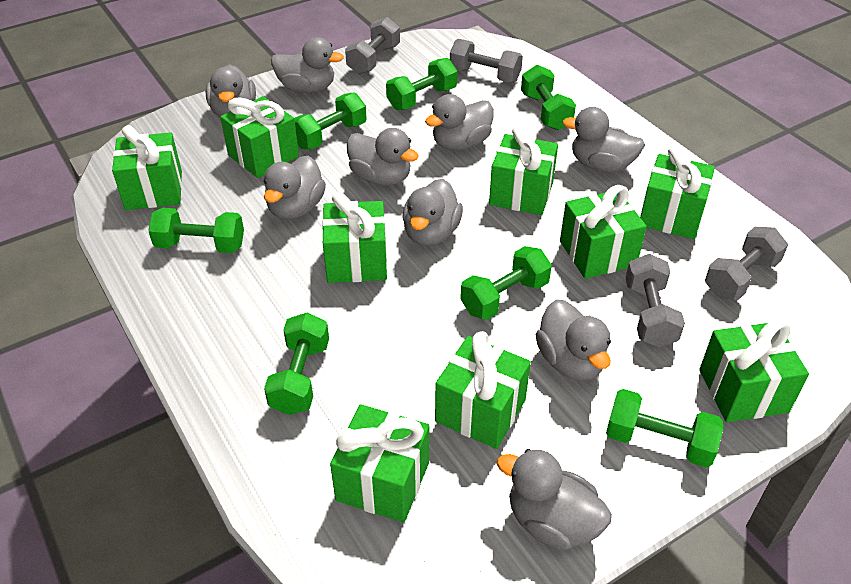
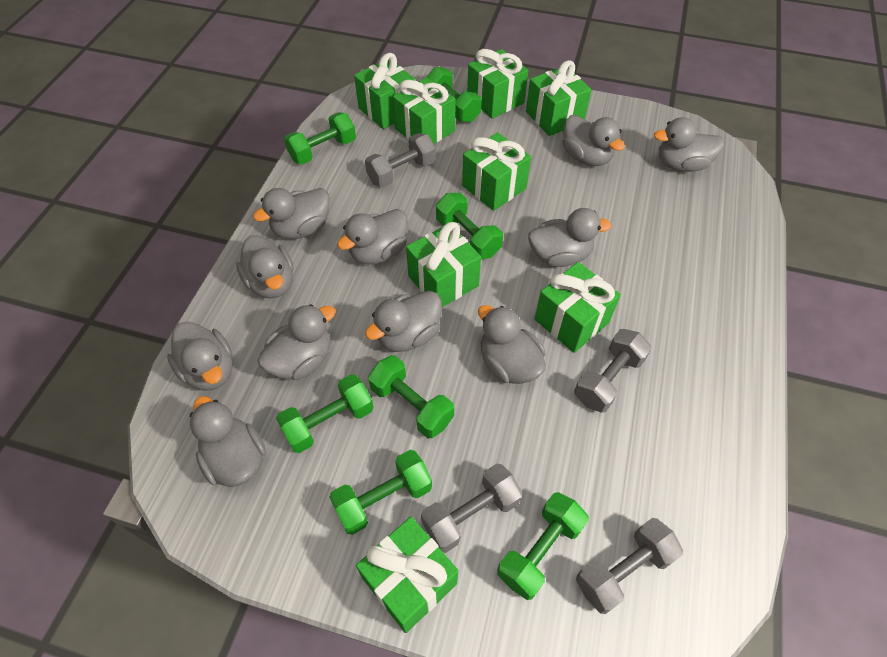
green gift: [112,125,182,210] [220,96,299,178] [322,192,387,283] [330,404,429,522] [435,331,531,449] [489,125,558,215] [560,185,647,279] [640,146,715,239] [699,319,809,422] = 9 -> [354,53,415,129] [356,517,458,633] [393,78,456,144] [406,222,481,307] [462,132,531,211] [467,49,529,119] [526,60,591,136] [535,262,621,353] = 8
grey duck: [206,64,256,117] [264,156,326,220] [271,37,344,93] [347,128,419,186] [402,179,463,246] [425,94,494,150] [497,449,612,550] [535,299,611,381] [562,107,645,172] = 9 -> [167,321,233,391] [190,396,266,487] [236,235,294,299] [253,188,330,239] [258,304,336,380] [337,209,408,264] [365,291,442,352] [478,305,546,384] [528,208,612,267] [563,115,625,166] [654,117,725,172] = 11

